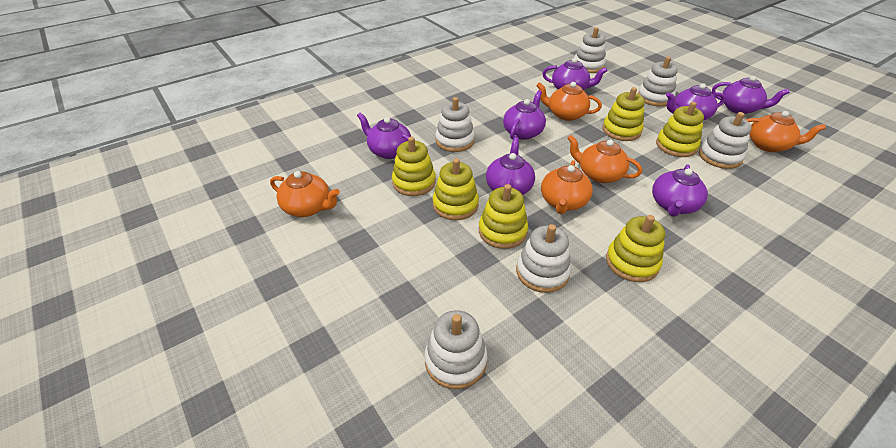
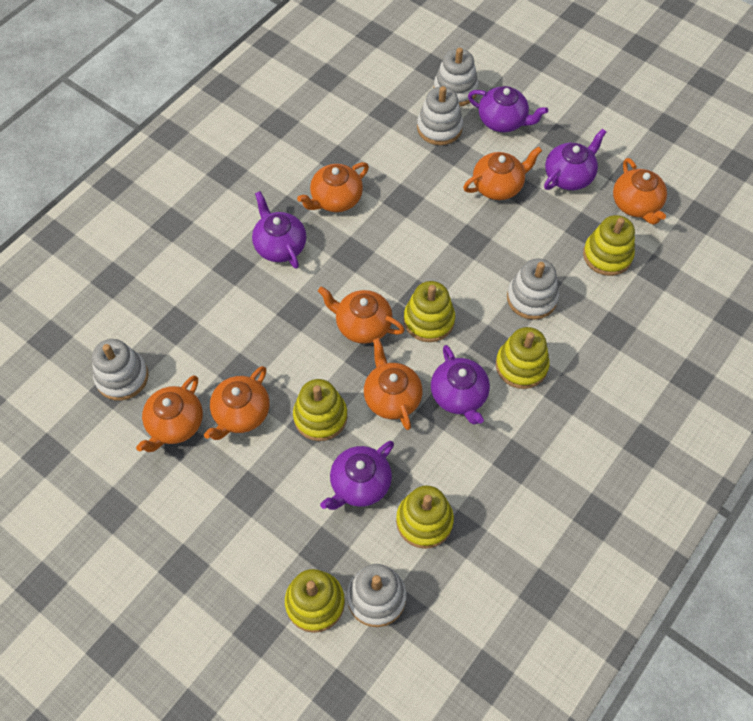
orange teapot: [270,171,340,217] [536,82,602,121] [541,160,593,214] [568,135,642,183] [746,111,826,152] = 5 -> [136,375,203,452] [204,366,270,440] [297,162,369,212] [318,287,405,344] [364,338,423,430] [463,147,542,200] [613,158,667,225] = 7
purple teapot: [357,112,411,159] [486,137,535,195] [503,90,546,140] [542,58,608,90] [652,164,708,217] [666,83,725,121] [712,76,790,114] = 7 -> [252,191,306,269] [320,441,394,510] [431,345,490,424] [468,86,548,132] [544,129,606,190] = 5
white stacking toy: [424,310,487,389] [435,97,475,152] [516,224,571,293] [574,27,606,73] [638,57,678,106] [699,112,752,169] = 6 -> [92,339,149,401] [347,564,406,627] [417,86,463,145] [434,48,479,106] [507,259,559,320] = 5

